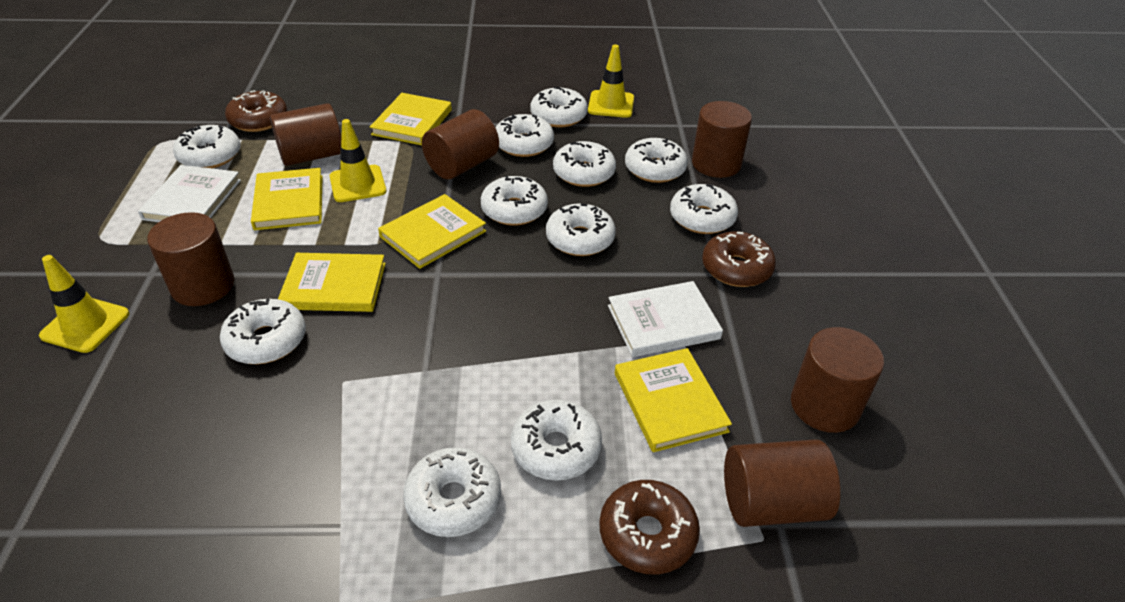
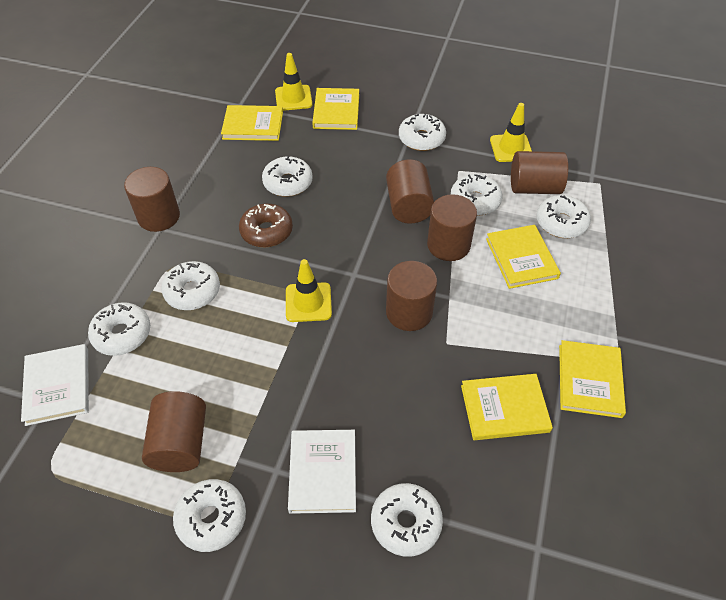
brown donut: [225,90,287,132] [599,480,700,574] [702,231,776,287] = 3 -> [239,204,293,247] = 1
white donut: [173,125,240,169] [220,299,306,364] [403,447,501,537] [481,175,548,226] [496,114,554,157] [511,400,602,481] [530,87,588,127] [546,204,616,256] [553,141,616,187] [625,138,688,183] [670,184,738,234] = 11 -> [88,302,150,356] [161,261,220,310] [173,479,246,552] [262,156,313,197] [371,483,443,557] [399,114,446,151] [451,174,503,216] [537,195,591,238] = 8

